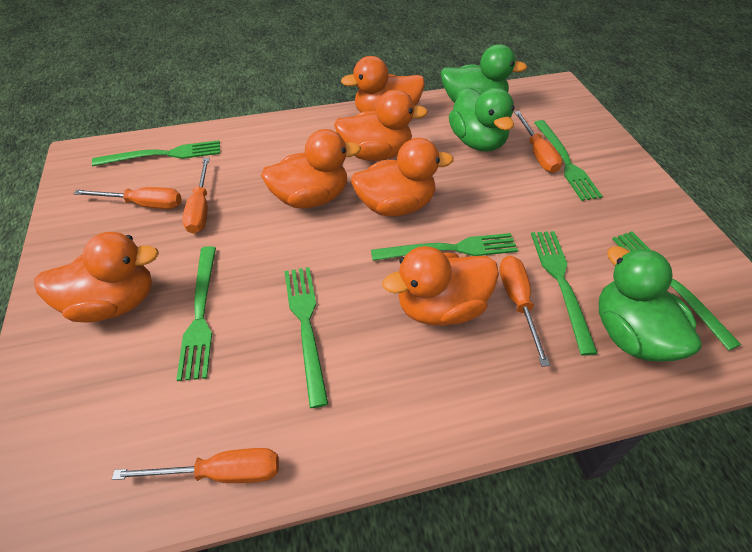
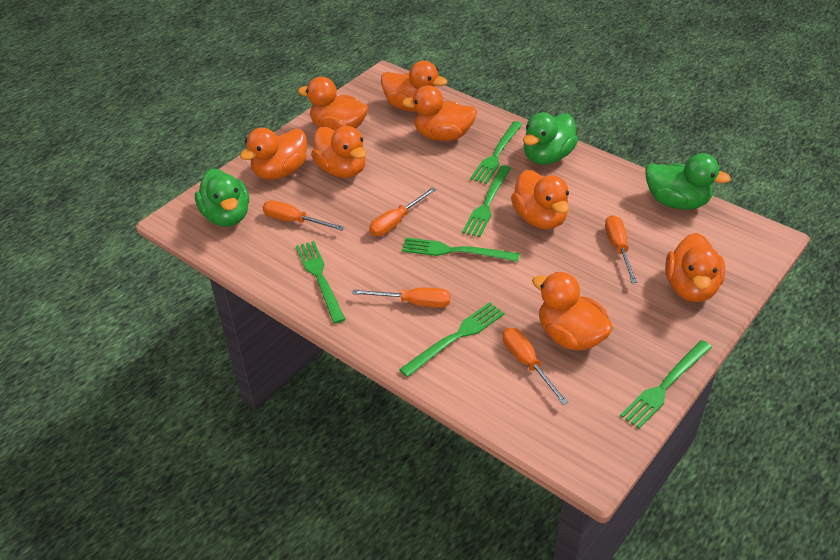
green fork: [92,140,220,166] [176,246,216,381] [284,267,328,408] [371,233,518,261] [531,231,598,356] [534,120,603,201] [612,231,741,351] = 7 -> [296,241,346,324] [399,302,505,377] [402,238,520,262] [462,165,511,237] [470,121,523,184] [620,340,712,429] = 6
orange duck: [34,232,159,323] [261,129,361,208] [334,90,428,161] [341,56,425,113] [351,138,454,217] [382,246,499,325] = 6 -> [240,127,307,180] [298,77,368,131] [311,126,366,178] [381,61,447,112] [402,85,477,141] [511,170,569,229] [532,272,613,351] [665,233,725,302] = 8

